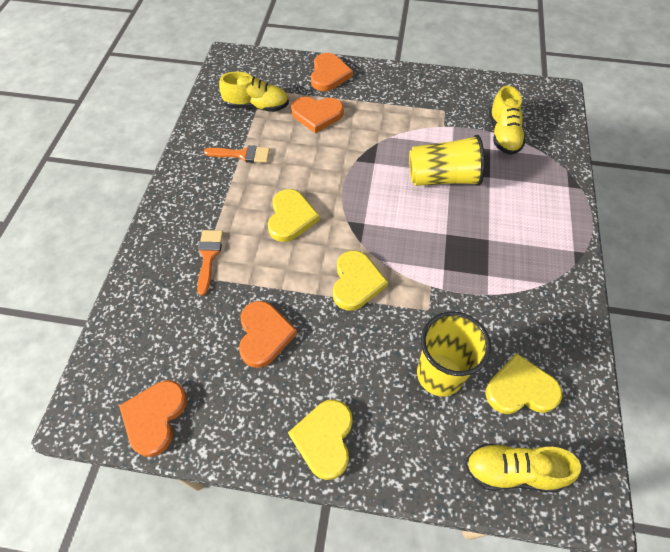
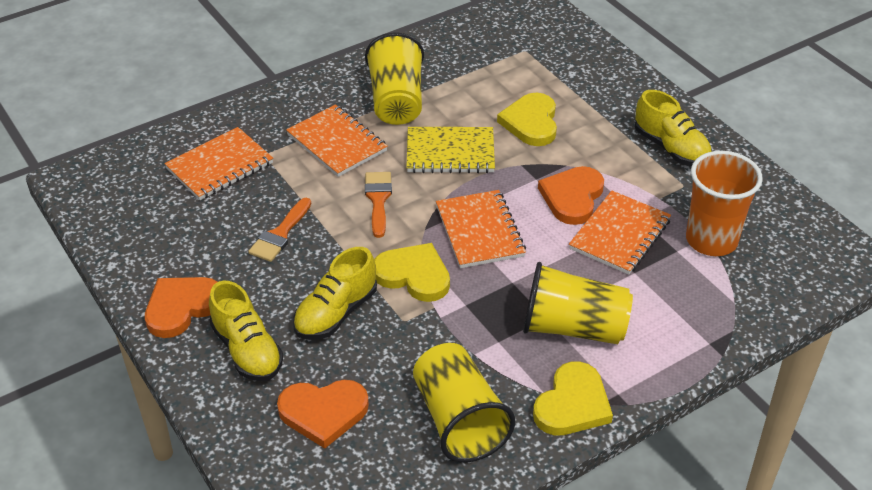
orange cup: none = 0 -> [686,151,763,256] = 1
orange heart: [119,380,187,457] [239,301,297,368] [291,97,344,133] [311,53,353,91] = 4 -> [145,277,217,338] [277,380,369,449] [538,166,604,225] = 3
orange notebook: none = 0 -> [164,127,273,200] [286,105,388,177] [436,190,526,268] [569,191,671,275] = 4
yellow cup: [409,135,485,186] [417,311,491,396] = 2 -> [365,32,424,125] [413,343,515,462] [523,262,633,344] = 3
yellow heart: [268,189,320,242] [288,399,353,480] [333,250,388,311] [486,353,562,414] = 4 -> [374,243,450,302] [497,93,557,146] [533,361,613,435] = 3
yellow notebook: none = 0 -> [406,127,495,173] = 1

